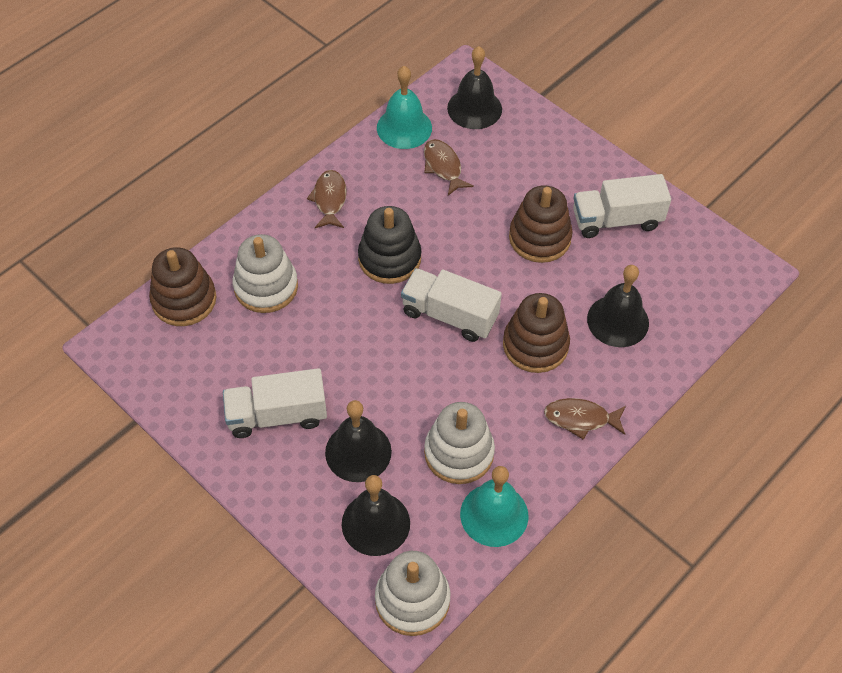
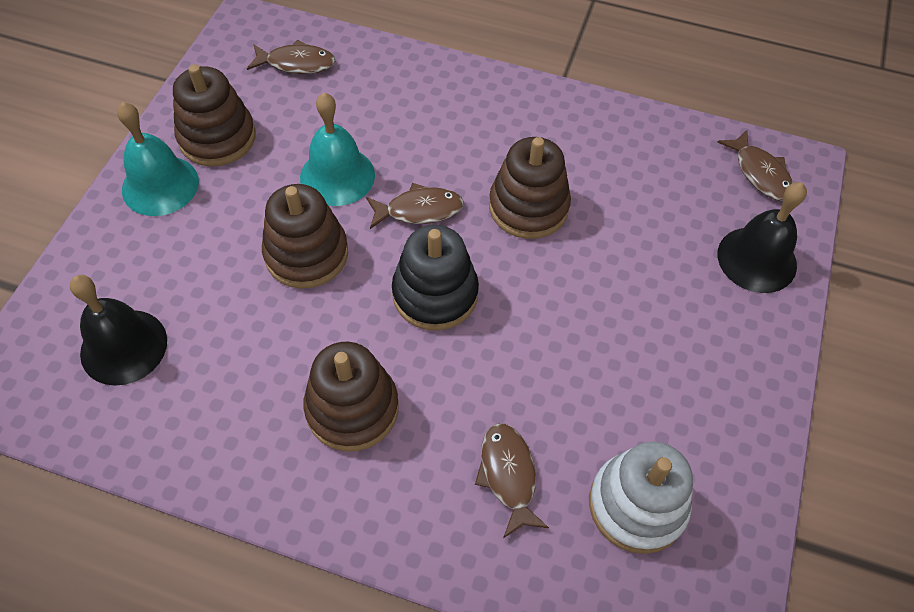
black bell: [325,400,392,482] [342,475,410,556] [447,46,502,129] [587,265,649,347] = 4 -> [70,275,167,386] [718,182,807,293] = 2
brown fish: [307,170,347,228] [424,139,474,196] [544,398,626,440] = 3 -> [247,40,335,74] [366,183,464,229] [475,423,549,538] [717,130,793,201] = 4
brown stacking toy: [149,247,217,326] [503,293,570,373] [509,185,573,263] = 3 -> [173,64,256,167] [262,184,348,289] [303,342,399,451] [489,137,571,239] = 4
white stacking toy: [233,234,298,313] [375,551,450,636] [424,402,495,484] = 3 -> [589,442,693,554] = 1
white truck: [223,368,327,438] [401,268,502,342] [573,174,671,238] = 3 -> none = 0

